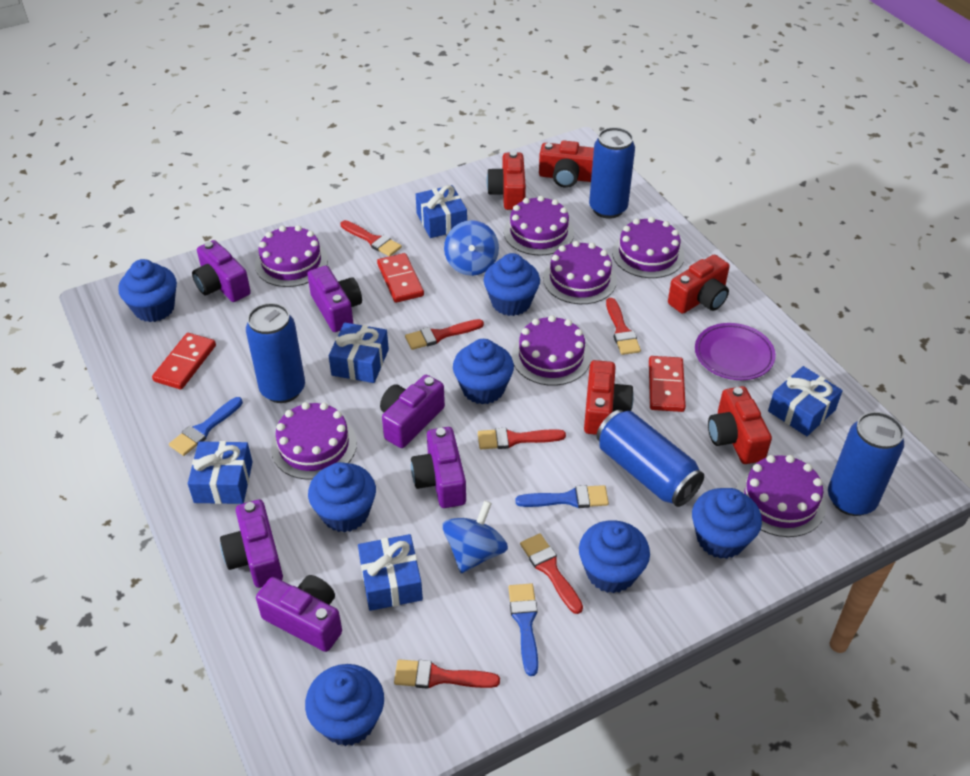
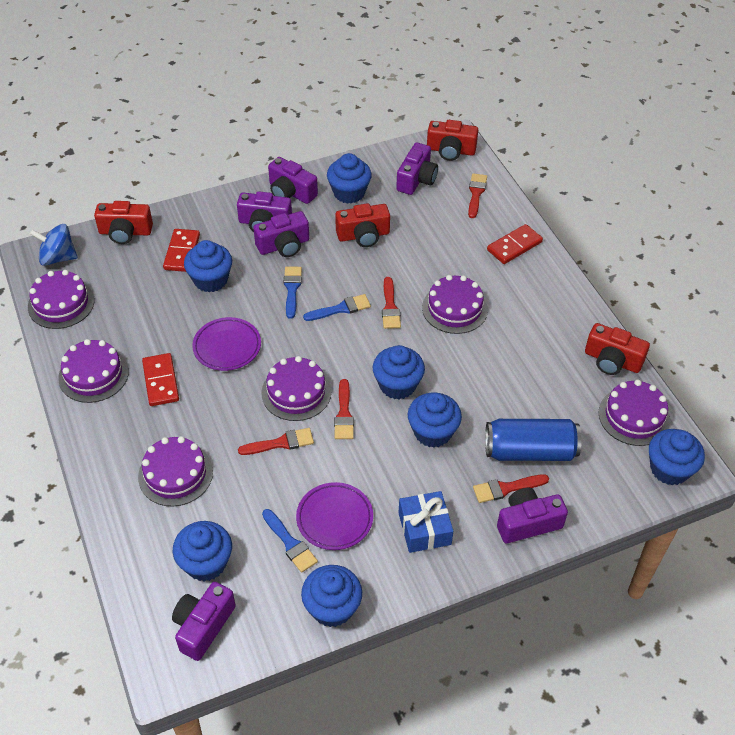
blue can: [246,303,305,403] [589,127,635,219] [597,410,704,507] [828,412,904,516] = 4 -> [485,419,582,461] = 1
blue gift: [188,441,252,504] [329,322,389,383] [358,534,423,611] [416,185,467,238] [768,366,843,436] = 5 -> [398,491,453,553] = 1
blue spinning top: [442,500,508,573] [444,220,499,276] = 2 -> [30,224,78,266] = 1
purple cake: [255,225,328,287] [271,402,357,480] [504,196,574,256] [512,315,591,386] [543,241,617,304] [612,217,685,278] [736,455,826,537] = 7 -> [28,270,95,329] [58,339,129,403] [138,436,213,506] [261,356,332,421] [422,275,488,334] [599,380,670,446] = 6
purple plate: [695,323,776,380] = 1 -> [192,317,261,371] [296,482,373,550] = 2
red brush: [341,220,402,256] [394,659,500,689] [405,319,484,350] [478,428,566,449] [520,534,583,614] [606,298,641,355] = 6 -> [238,428,314,455] [334,379,354,439] [382,277,401,329] [468,173,487,218] [473,474,549,503] = 5
red camera: [486,151,526,210] [539,141,594,188] [584,360,634,435] [668,254,730,314] [708,386,772,464] = 5 -> [94,201,153,244] [335,203,390,247] [427,120,478,161] [585,323,650,375] = 4

